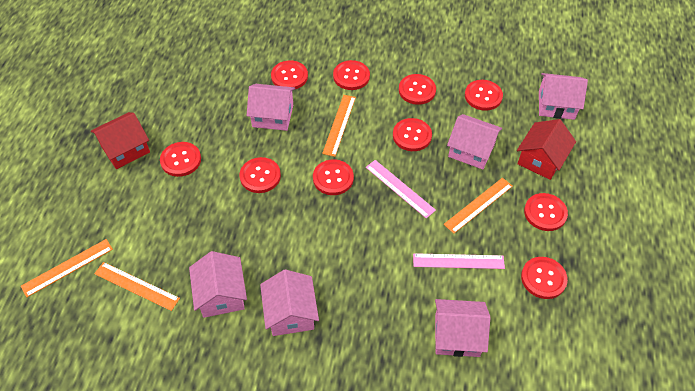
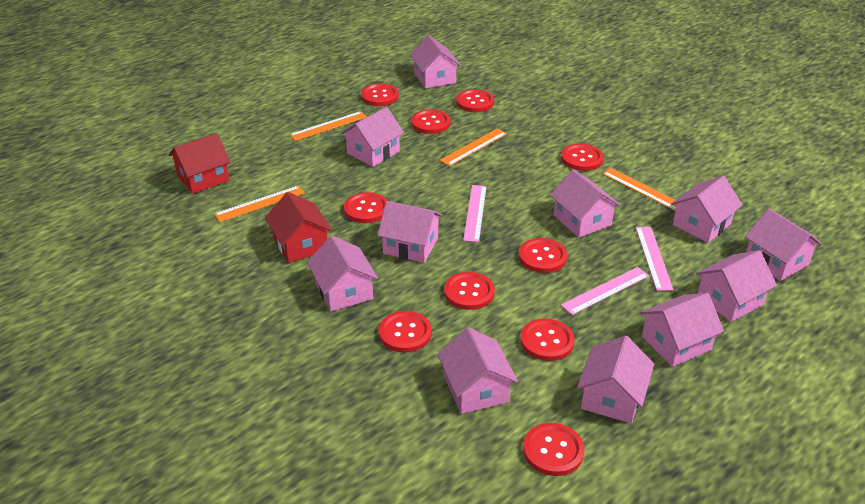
pink house: [189,251,247,318] [247,84,295,131] [260,269,319,336] [435,299,490,357] [447,114,502,169] [539,73,588,120] = 6 -> [307,236,378,312] [341,107,404,167] [377,201,443,263] [410,35,461,89] [438,327,518,414] [550,169,620,238] [577,336,654,424] [640,293,724,367] [671,176,742,243] [696,250,777,322] [745,208,822,281] = 11
pink ruler: [366,160,436,218] [413,253,505,269] = 2 -> [463,185,487,242] [561,267,649,315] [636,227,674,291] = 3

